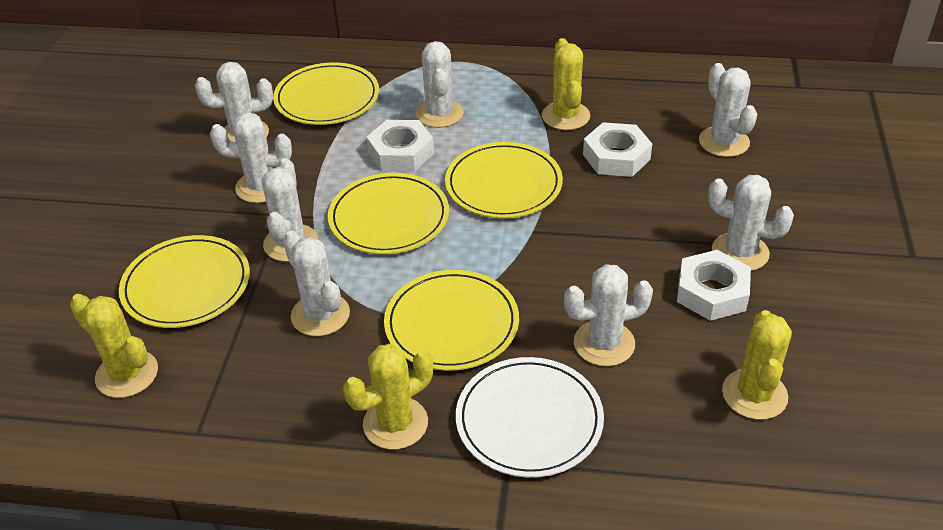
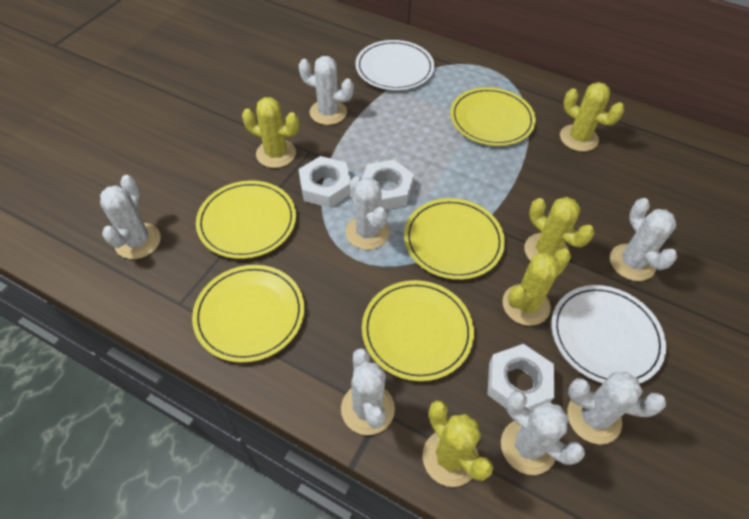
white cactus: [195,62,273,142] [210,112,292,203] [262,158,318,262] [283,231,350,336] [416,41,464,128] [564,264,653,366] [699,63,757,157] [708,175,794,271] = 8 -> [100,175,161,259] [299,56,354,125] [341,348,395,435] [346,176,390,250] [501,391,585,475] [567,372,666,444] [610,198,677,281] = 7
white plate: [456,357,604,478] = 1 -> [355,40,435,90] [551,285,666,384] = 2
yellow cactus: [70,294,158,398] [343,344,433,450] [542,38,590,130] [722,310,792,420] = 4 -> [242,97,299,168] [422,400,493,487] [502,248,571,326] [524,197,594,261] [560,82,624,152] = 5

